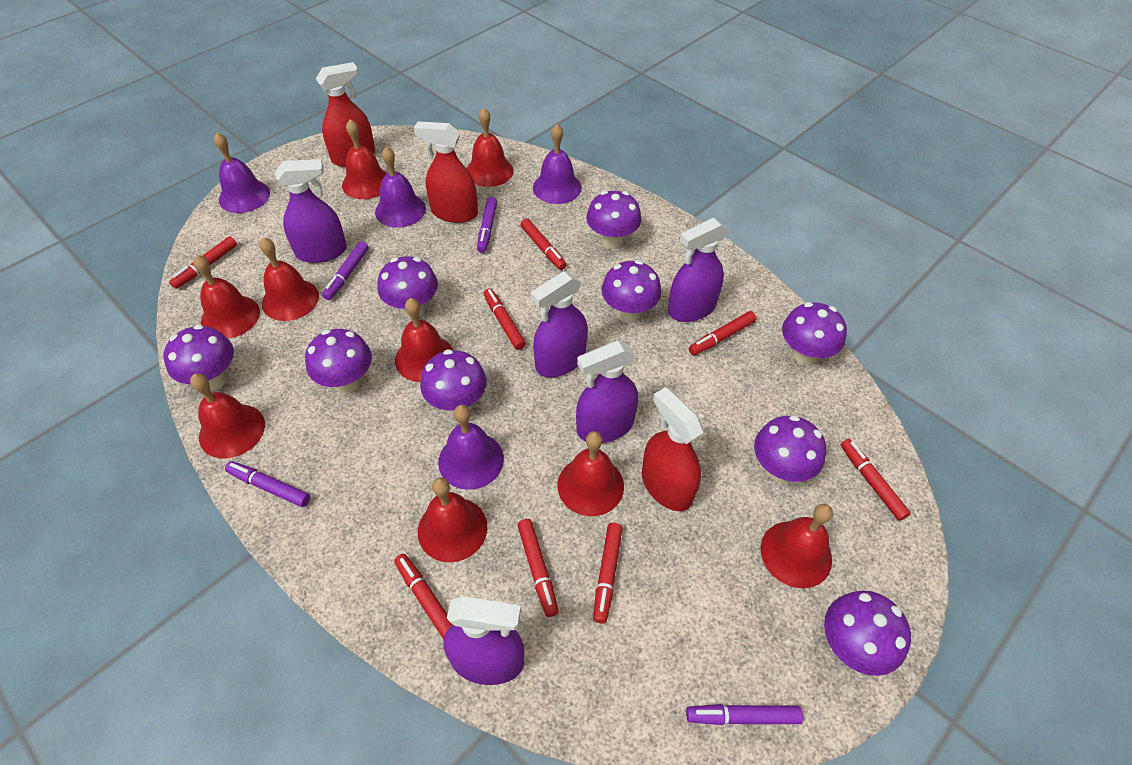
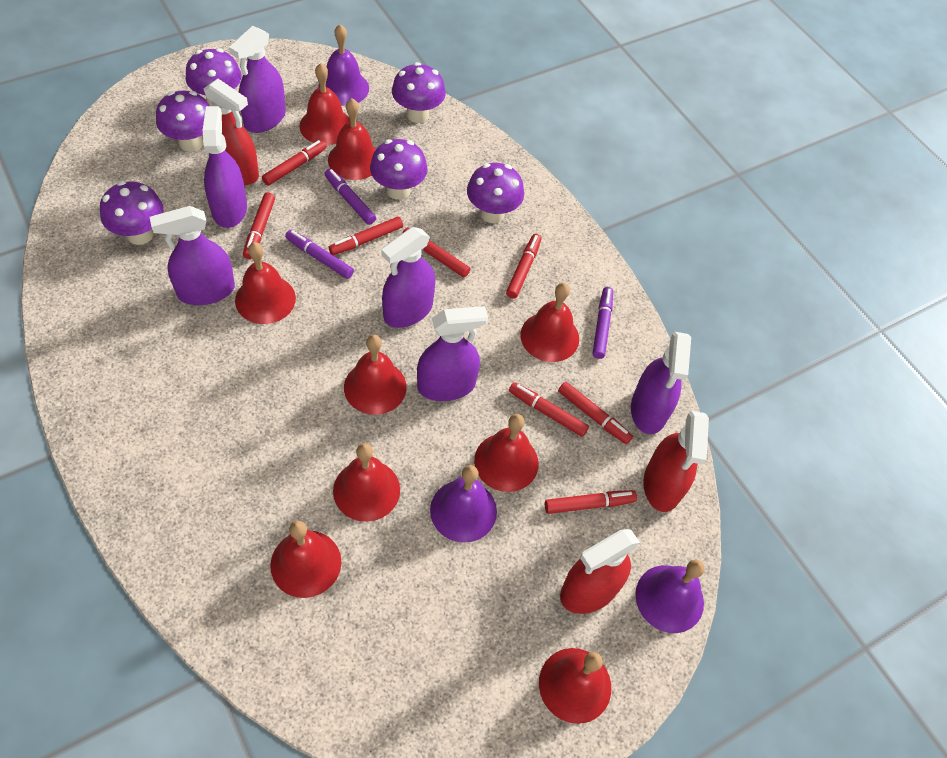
purple bell: [214,132,270,213] [375,146,426,228] [438,405,504,490] [533,124,582,204] = 4 -> [318,24,369,106] [430,465,497,543] [635,560,705,633] = 3
purple marker: [225,461,310,507] [322,241,369,300] [477,197,497,253] [686,704,803,725] = 4 -> [285,230,354,279] [325,168,376,225] [593,287,613,359] = 3
purple mushroom: [163,325,234,391] [305,329,372,393] [378,256,438,318] [420,349,487,415] [586,191,641,250] [601,260,661,323] [754,415,826,483] [782,302,847,366] [824,591,911,676] = 9 -> [100,181,164,245] [156,90,210,152] [186,48,242,106] [370,139,427,200] [392,62,446,123] [467,163,524,223] = 6
purple spray bottle: [275,159,347,263] [443,596,524,685] [531,271,588,377] [576,341,638,443] [668,218,728,322] = 5 -> [150,206,235,305] [203,106,247,228] [229,26,286,133] [381,227,435,328] [417,306,488,401] [631,332,691,434] = 6

